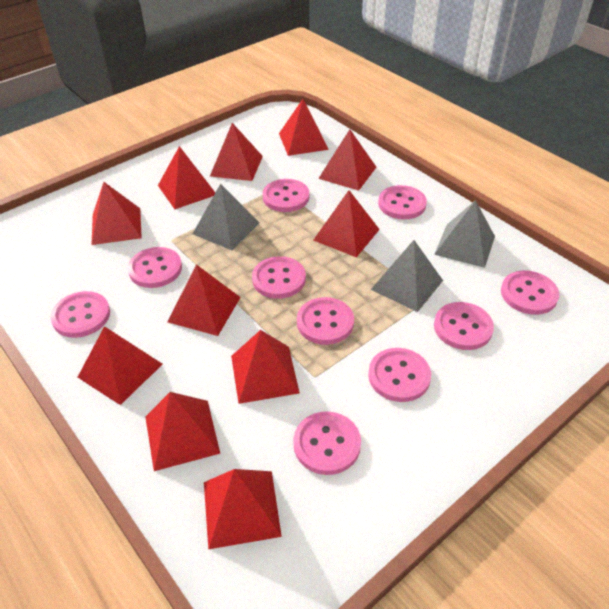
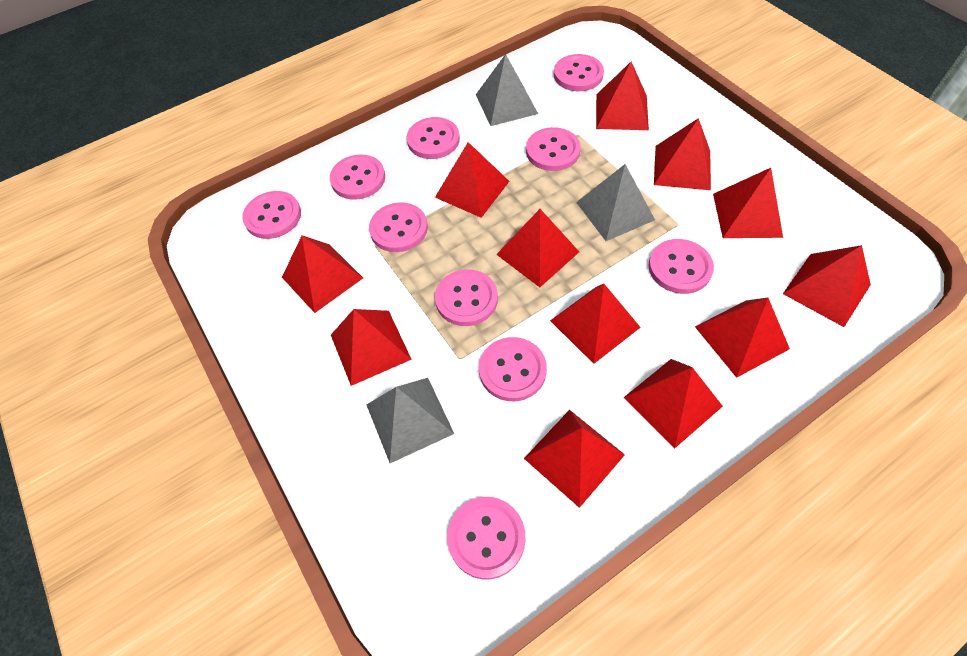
red pyramid: [78,326,163,405] [92,182,142,245] [145,392,220,471] [158,146,215,209] [168,264,241,336] [204,469,282,549] [210,123,263,181] [231,330,300,404] [279,99,329,156] [314,190,380,258] [318,129,376,191] = 11 -> [282,236,363,313] [331,309,412,386] [435,142,510,218] [496,209,579,287] [524,410,625,508] [550,284,641,364] [596,62,649,130] [624,359,723,448] [654,118,711,190] [695,298,790,378] [713,168,783,238] [783,245,871,327] = 12

